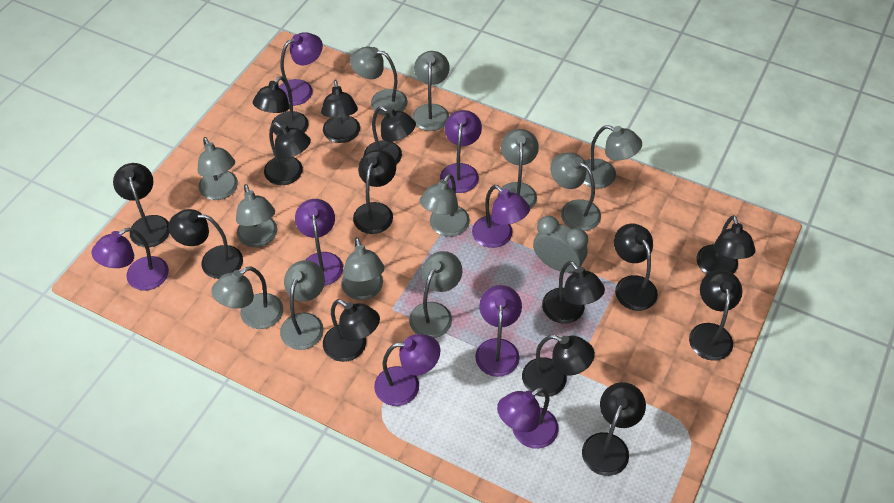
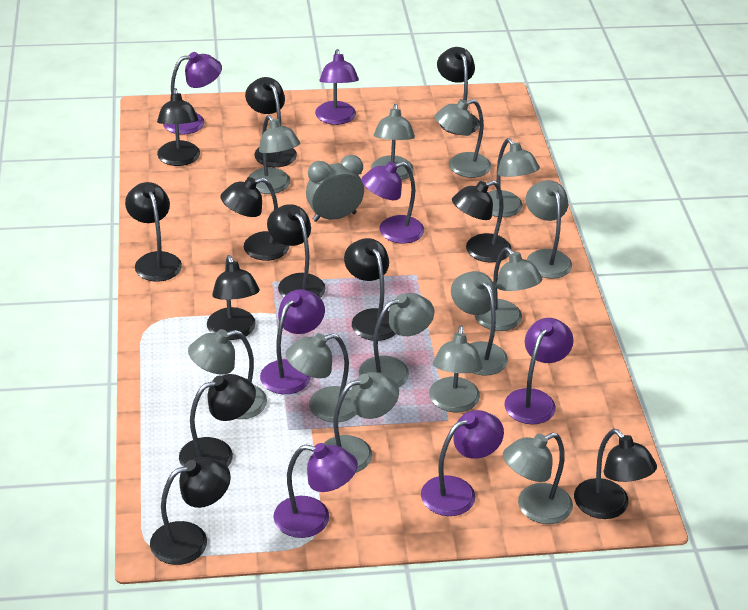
black lamp: [113,163,170,247] [168,209,243,279] [253,76,309,135] [264,122,311,185] [321,80,360,143] [323,299,380,362] [353,150,396,234] [364,106,416,165] [522,335,595,397] [542,261,605,324] [582,382,646,476] [614,224,658,311] [689,270,743,361] [696,215,756,274] = 14 -> [125,182,182,282] [150,457,231,565] [157,88,200,166] [179,374,256,467] [207,255,260,340] [221,177,289,261] [245,77,297,167] [267,204,326,298] [344,238,396,341] [437,47,480,135] [452,180,512,263] [574,429,657,519] = 12
grey lamp: [198,137,238,200] [211,266,283,329] [236,184,277,247] [280,260,325,350] [341,237,384,300] [350,47,408,116] [409,251,462,338] [412,51,450,131] [419,174,470,237] [498,129,539,209] [550,153,601,231] [583,125,642,188] = 12 -> [188,329,267,419] [248,115,300,194] [286,333,356,422] [324,372,399,473] [359,293,434,387] [371,104,415,180] [429,325,482,412] [434,99,491,178] [451,271,508,376] [475,247,543,331] [488,138,540,217] [503,433,573,524] [526,180,572,279] = 13
purple lamp: [91,228,169,291] [279,32,323,106] [295,199,343,286] [374,334,440,406] [440,110,482,193] [472,185,530,248] [475,285,522,377] [497,387,559,449] = 8 -> [163,52,222,135] [260,289,325,394] [274,443,358,538] [315,49,359,125] [361,161,424,244] [421,410,504,516] [504,318,573,424] = 7

